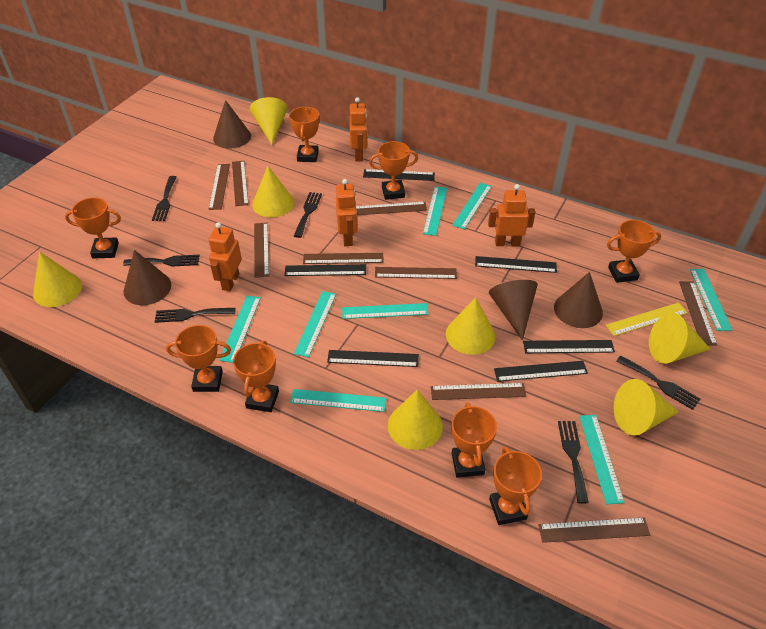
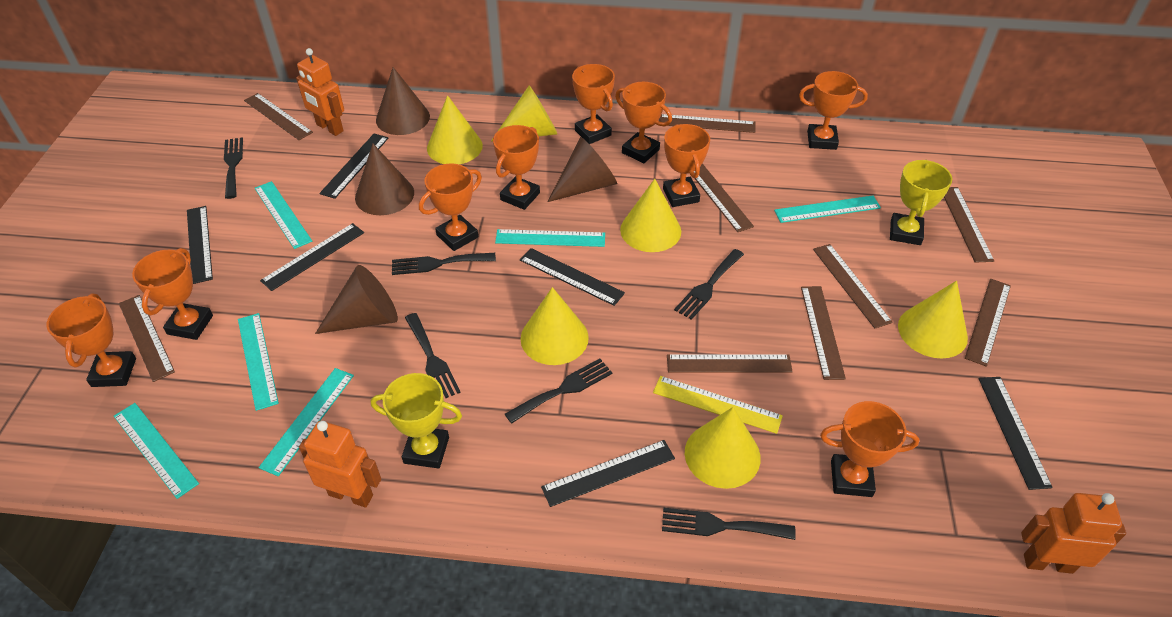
orange robot: [208,222,242,291] [336,179,357,246] [349,97,367,162] [488,184,535,246] = 4 -> [296,48,344,136] [299,421,381,507] [1021,493,1126,574] = 3
orange trophy: [65,197,121,258] [166,325,231,392] [233,341,279,412] [289,107,319,162] [369,141,418,200] [451,402,497,478] [489,447,542,525] [607,220,661,283] = 8 -> [47,294,136,387] [132,248,213,340] [419,163,482,251] [493,125,540,210] [572,64,615,144] [615,82,672,163] [663,124,710,207] [799,71,868,150] [820,401,919,497] = 9
turquoise ruler: [219,296,261,363] [290,389,387,412] [294,291,336,357] [342,303,428,319] [423,186,447,236] [452,183,492,229] [579,415,625,504] [690,269,732,331] = 8 -> [114,403,199,499] [238,313,279,411] [255,181,312,249] [259,368,354,476] [495,229,605,247] [774,196,881,223] = 6
yellow cone: [33,252,82,307] [250,97,288,145] [252,166,294,217] [388,390,443,450] [446,297,495,355] [614,379,679,435] [649,313,711,364] = 7 -> [427,95,483,164] [491,85,557,141] [521,287,589,365] [620,179,681,252] [685,407,761,489] [898,281,968,359] = 6
yellow trophy: none = 0 -> [371,373,462,469] [890,159,952,245] = 2

